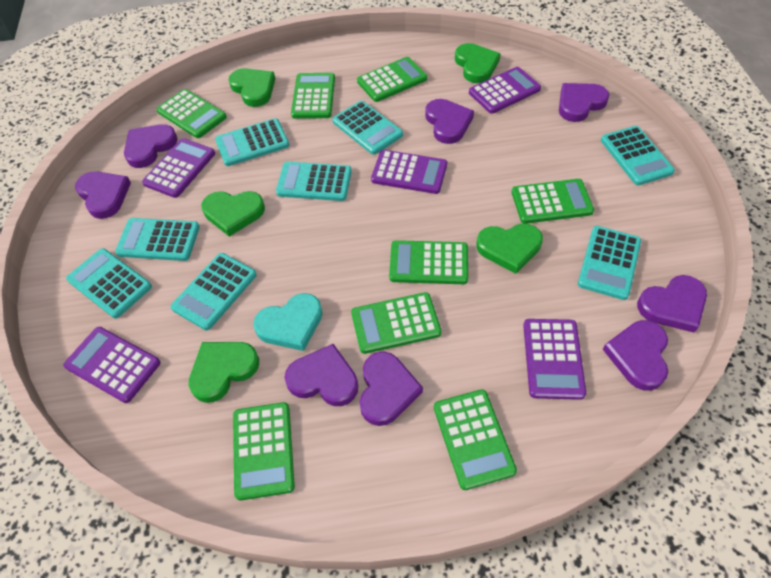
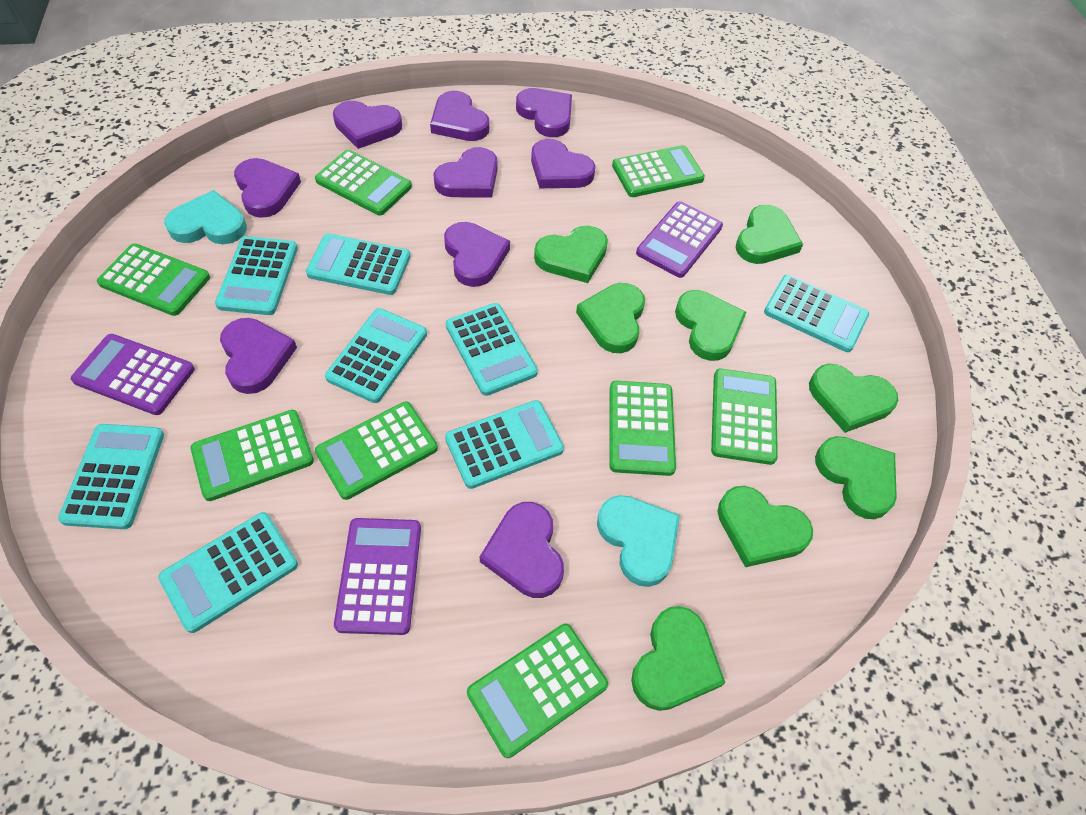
green heart: [189,342,259,403] [202,191,265,237] [229,68,275,107] [455,43,501,83] [477,223,543,274] = 5 -> [534,226,608,283] [576,283,645,353] [631,606,725,711] [675,290,747,361] [717,486,813,567] [736,205,803,264] [809,364,898,433] [815,436,897,519] = 8
purple calculator: [64,327,160,403] [142,138,215,198] [371,150,447,194] [469,67,541,114] [523,319,586,400] = 5 -> [71,334,195,415] [334,518,421,635] [636,201,723,278] = 3
purple heart: [75,171,131,219] [124,124,178,168] [285,344,358,406] [360,352,423,426] [425,99,474,144] [559,83,609,122] [603,320,668,391] [637,275,707,333] = 8 -> [220,318,297,394] [234,158,301,218] [333,101,402,149] [430,91,489,141] [433,147,497,198] [444,222,510,287] [480,502,564,598] [516,88,572,137] [531,139,595,188] = 9
turquoise heart: [253,293,323,351] = 1 -> [164,190,247,244] [597,495,680,587] = 2

